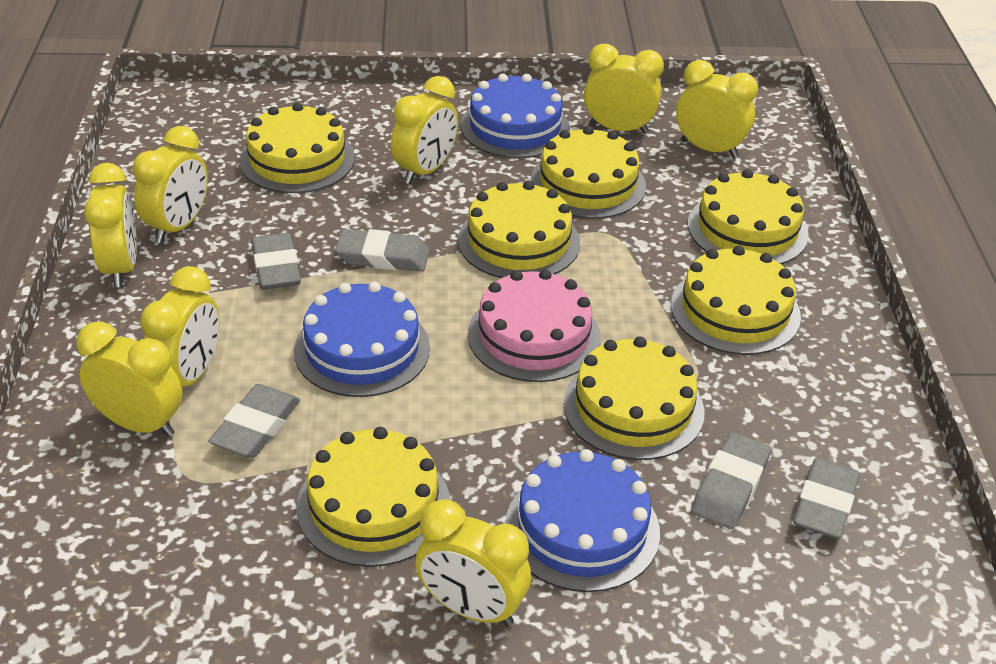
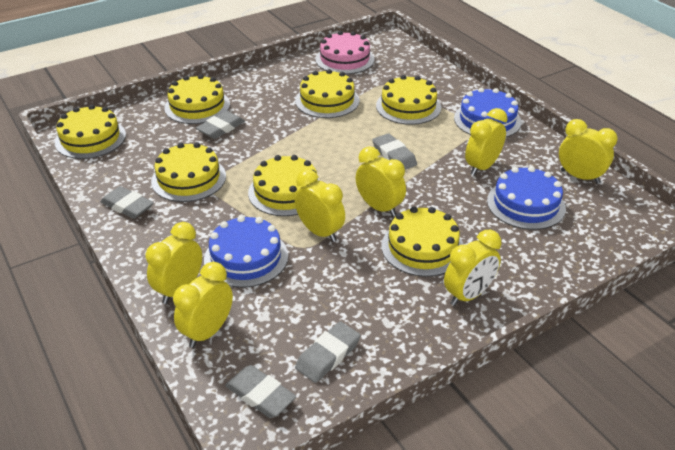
yellow clock: [77,321,182,437] [84,163,137,288] [132,126,208,243] [140,266,219,387] [391,76,458,184] [415,499,531,626] [584,44,664,134] [676,60,758,158] = 8 -> [146,222,202,304] [173,262,233,348] [295,169,345,242] [356,146,406,217] [444,230,501,306] [465,108,508,176] [559,119,618,184] = 7

